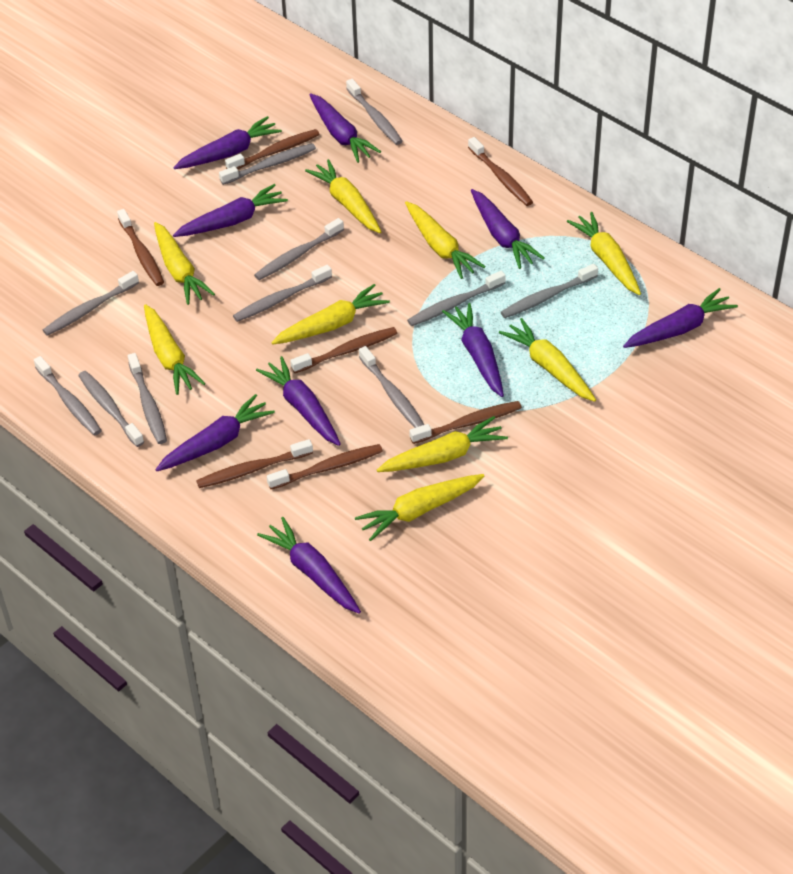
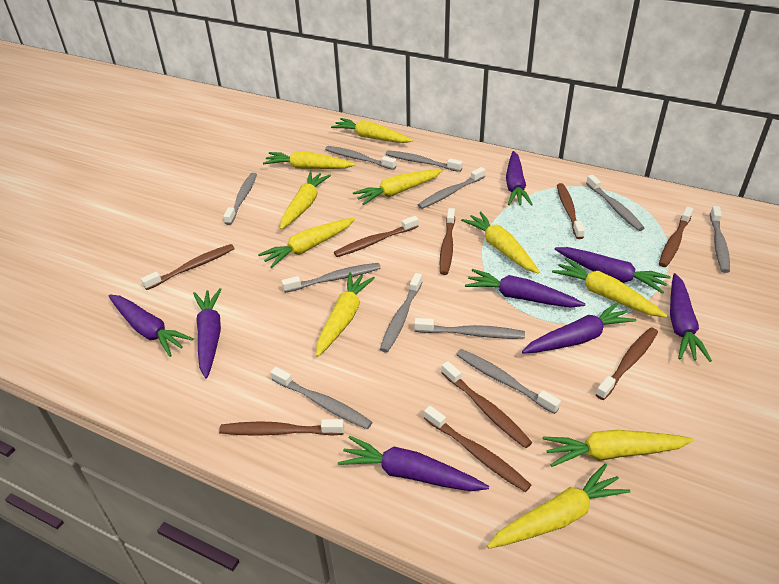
brown toothbrush: [117,209,164,286] [196,439,313,488] [225,129,320,169] [267,444,383,489] [290,327,397,373] [409,401,522,444] [468,137,533,206] = 7 -> [141,244,235,290] [219,419,344,436] [334,216,419,257] [424,406,531,492] [440,208,455,275] [441,361,532,448] [557,183,585,239] [596,328,658,400] [659,207,693,267] = 9
purple carrot: [155,394,275,471] [173,116,282,169] [173,184,288,237] [256,356,341,446] [257,517,361,614] [309,93,381,163] [442,303,504,397] [471,189,545,269] [623,288,738,348] = 9 -> [109,294,194,357] [193,288,222,378] [338,436,489,491] [465,269,585,308] [506,151,533,206] [522,302,636,354] [555,247,671,294] [670,273,712,362] = 8
yellow carrot: [144,304,206,395] [154,222,215,305] [271,284,390,345] [305,159,381,233] [355,474,484,541] [377,416,508,472] [405,201,486,279] [499,318,596,402] [567,212,641,295] = 9 -> [258,218,355,268] [263,151,355,169] [280,172,331,230] [316,272,375,357] [331,118,413,143] [353,169,443,205] [461,212,540,274] [487,463,631,549] [543,430,694,467] [552,258,667,317] = 10

